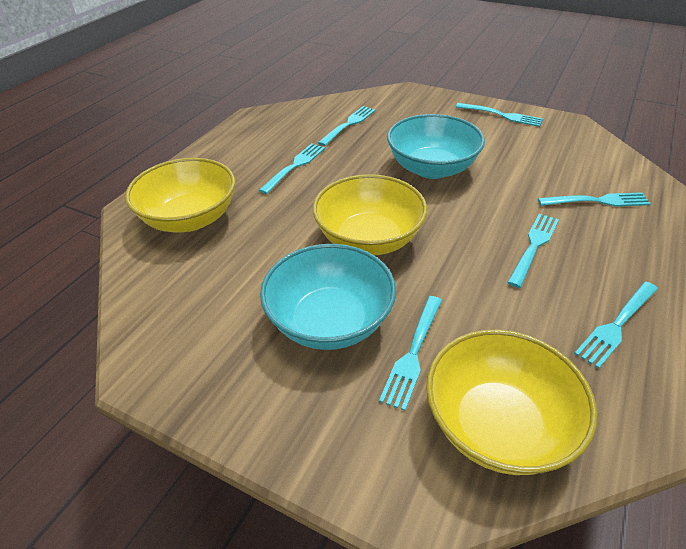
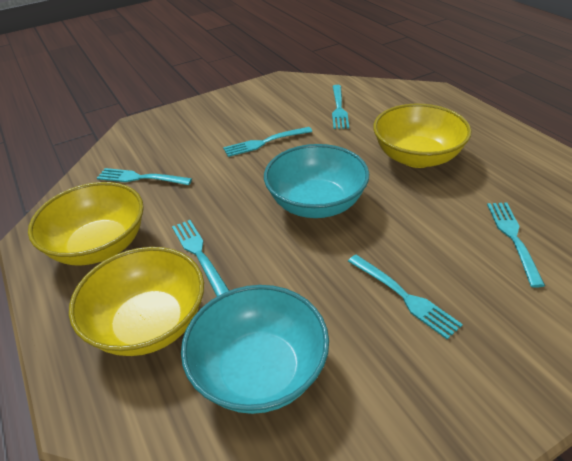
turquoise fork: [259,143,325,194] [318,106,376,146] [379,296,442,411] [456,103,543,127] [507,214,559,288] [538,192,651,207] [574,282,658,369] = 7 -> [97,168,192,185] [172,220,229,296] [223,127,312,157] [332,85,349,129] [348,255,463,340] [487,203,545,288] = 6

